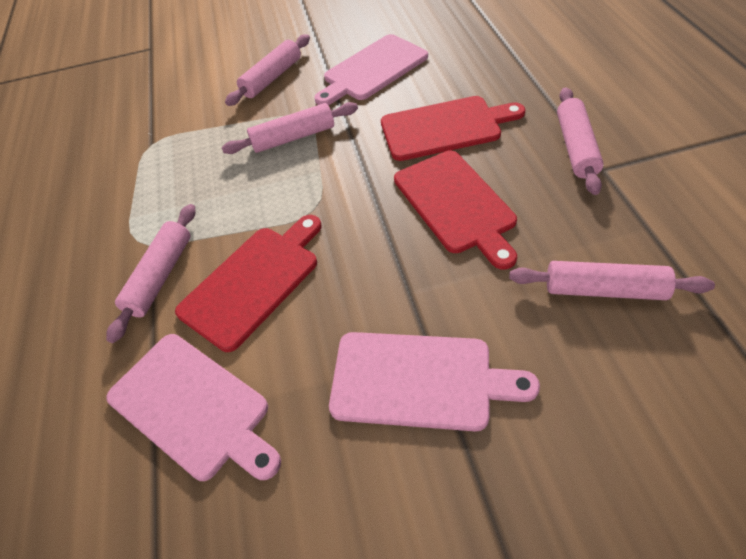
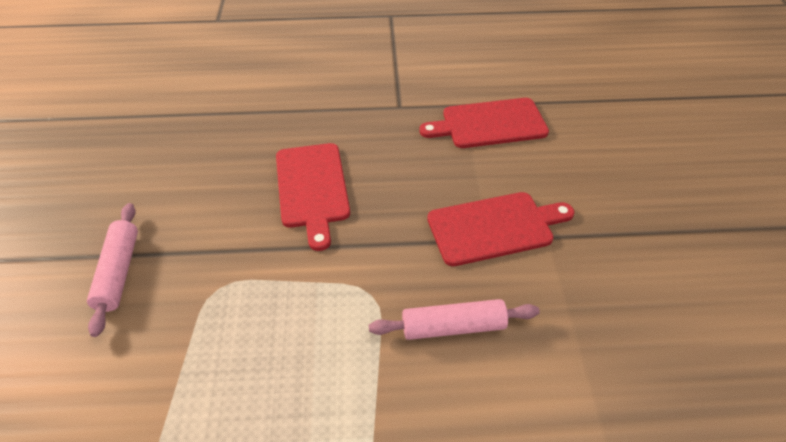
pink cutting board: [106,334,281,481] [314,34,428,105] [329,332,540,432] = 3 -> none = 0
pink rolling pin: [106,204,195,343] [222,102,358,154] [225,34,310,106] [509,261,715,300] [557,87,604,195] = 5 -> [87,203,138,337] [369,299,540,340] = 2

